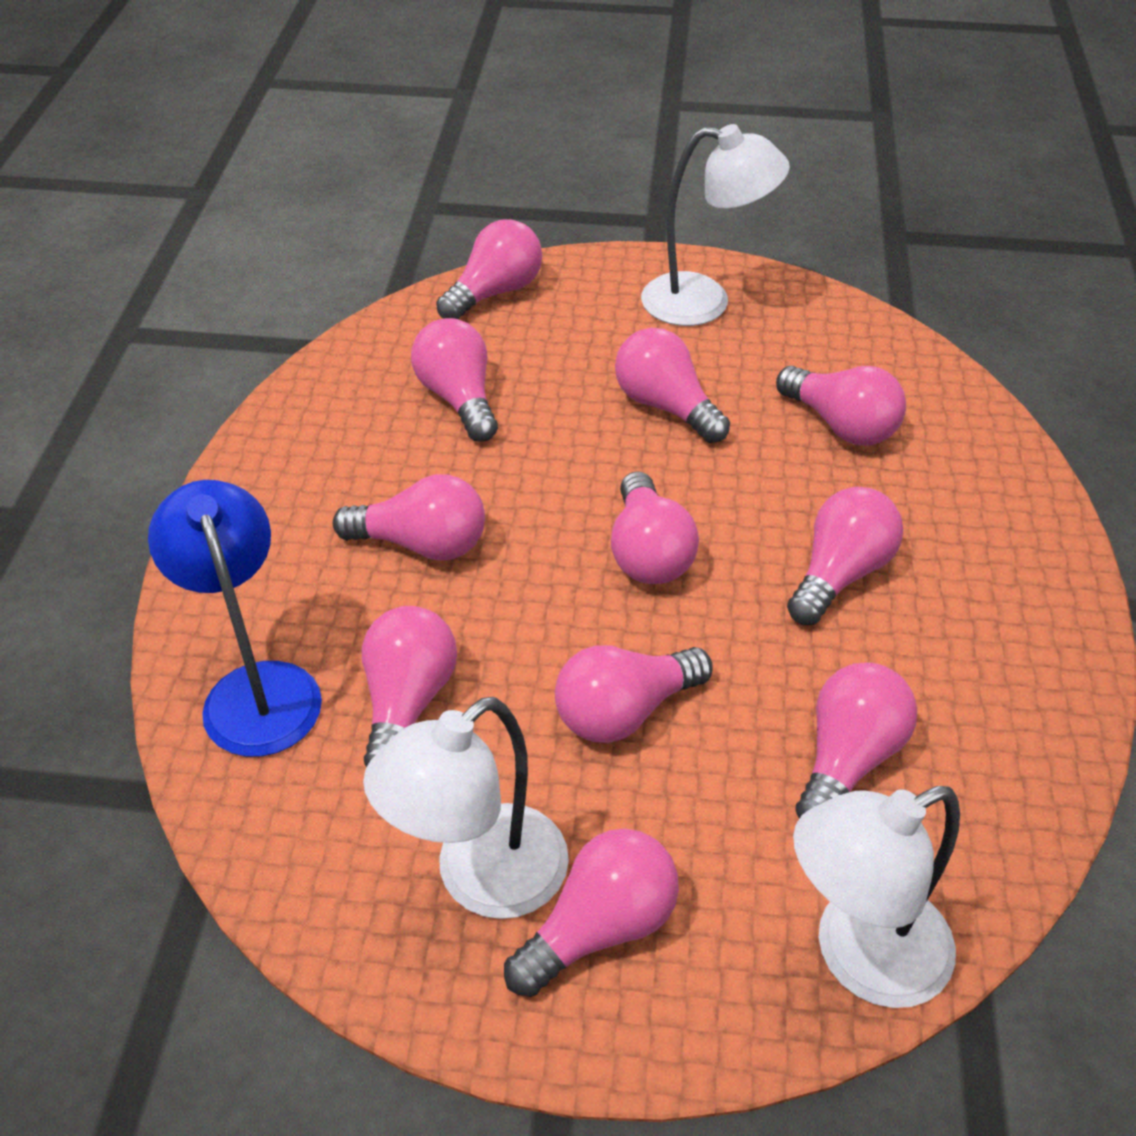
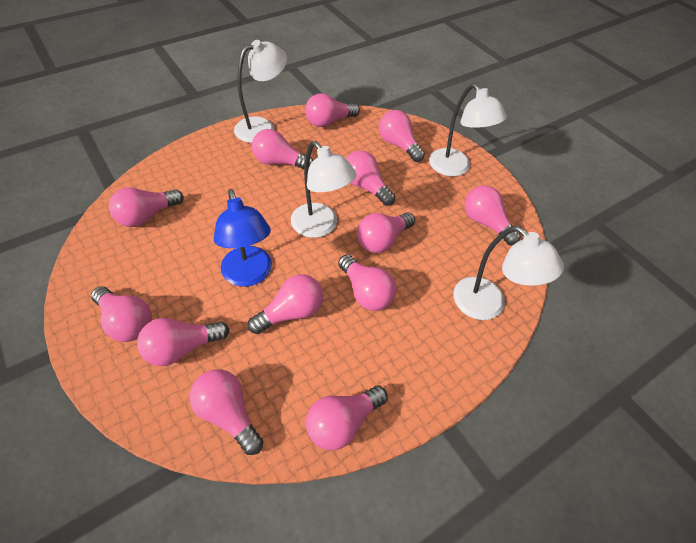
pink light bulb: [333,474,485,561] [362,606,457,767] [411,318,498,442] [436,219,542,319] [504,829,679,997] [555,645,713,743] [611,471,699,584] [615,328,730,443] [776,366,906,446] [787,487,903,625] [795,662,917,819] = 11 -> [91,286,152,342] [109,187,183,227] [137,318,229,366] [190,369,263,455] [247,274,323,334] [252,129,313,169] [305,93,360,127] [306,386,388,451] [338,254,397,311] [346,150,395,206] [357,212,415,253] [379,110,425,162] [465,185,521,245] = 13
white lamp: [363,697,569,919] [641,124,790,326] [793,786,960,1008] = 3 -> [234,40,287,143] [291,141,357,238] [429,83,507,177] [453,226,564,320] = 4

